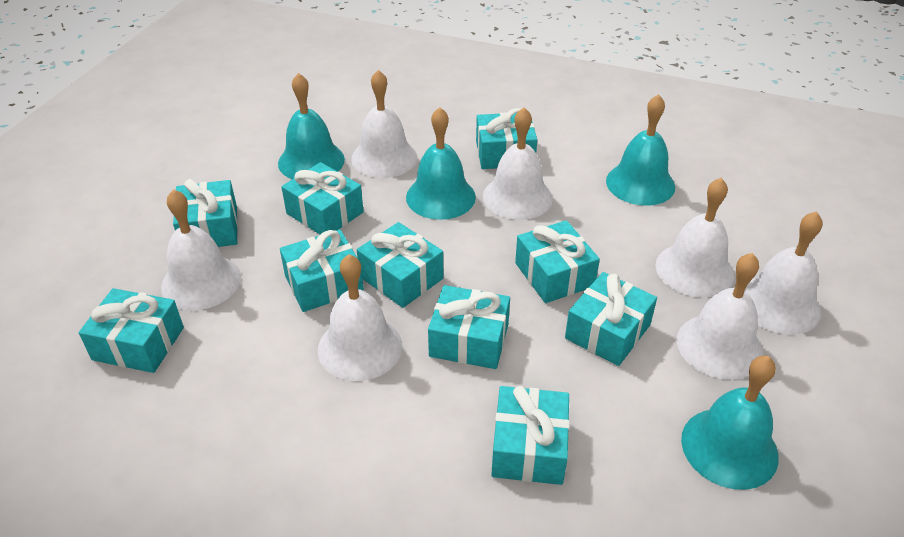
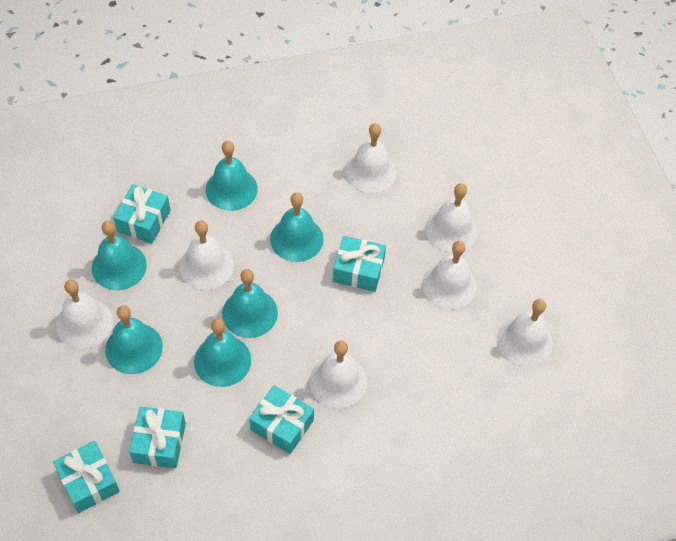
turquoise bell: [278,73,345,179] [406,107,476,220] [606,94,675,206] [681,356,779,490] = 4 -> [92,221,147,290] [105,305,163,374] [194,318,251,387] [206,141,258,211] [222,269,278,338] [270,192,324,262] = 6
turquoise gift: [79,288,184,373] [173,179,238,247] [280,229,364,312] [281,162,364,235] [357,222,443,308] [428,285,510,369] [476,108,537,169] [491,386,570,485] [515,220,600,303] [565,272,657,366] = 10 -> [53,441,120,513] [113,184,170,244] [129,407,186,468] [249,385,314,454] [333,236,386,292] = 5

